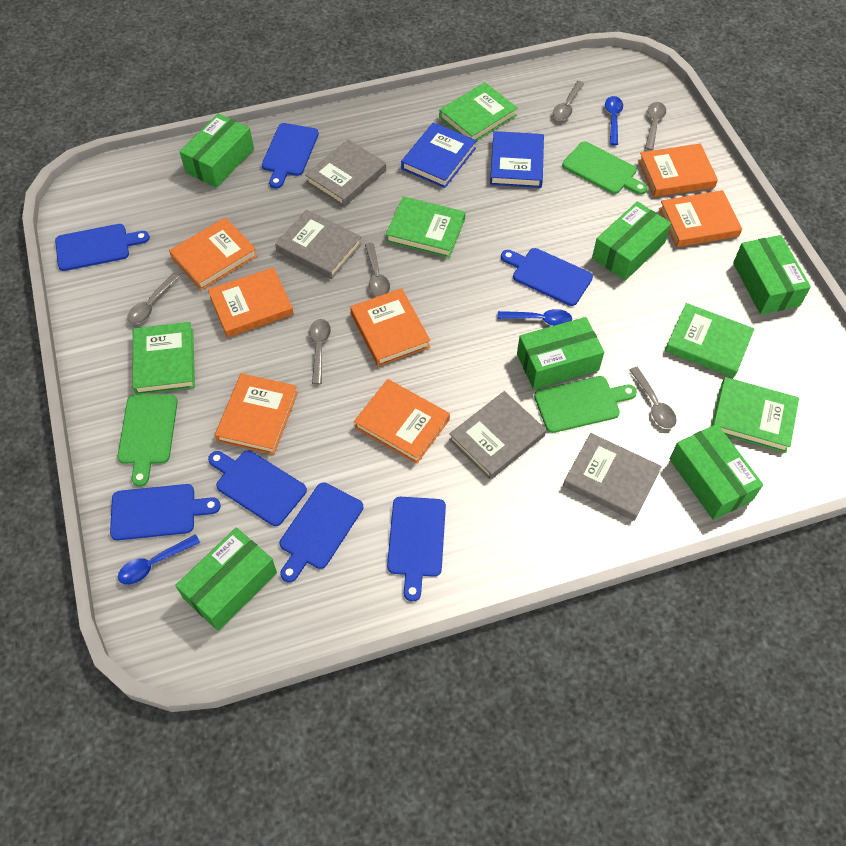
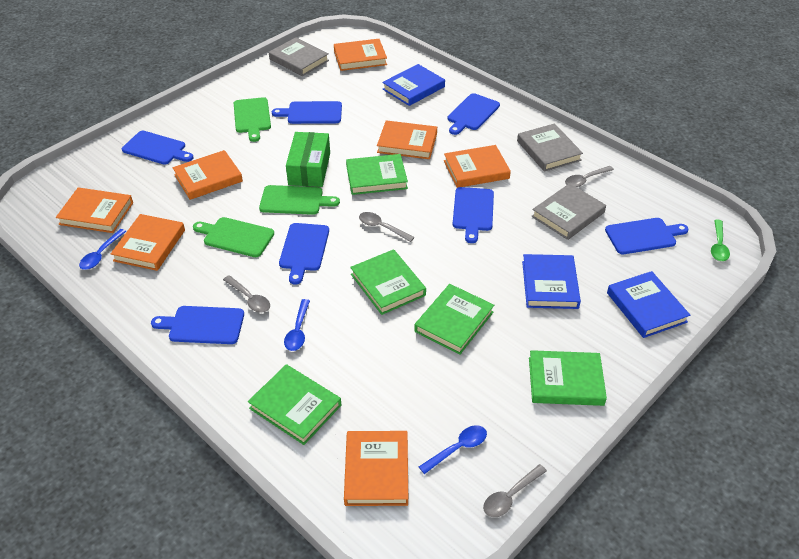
blue book: [401,122,476,188] [490,131,544,188] = 2 -> [382,64,445,106] [522,254,581,309] [607,271,690,338] = 3
green box: [175,528,277,631] [180,114,254,188] [517,317,604,389] [592,201,671,281] [670,424,763,520] [733,235,811,315] = 6 -> [286,132,330,187] = 1
green spoon: none = 0 -> [711,220,730,261] = 1
grey book: [275,210,362,279] [305,139,386,207] [449,391,546,480] [563,433,662,521] = 4 -> [269,37,329,76] [517,123,583,172] [531,183,606,240] = 3
grey spoon: [127,273,180,324] [309,319,331,384] [365,243,390,296] [553,81,585,120] [630,367,676,429] [645,102,666,150] = 6 -> [223,275,270,313] [359,212,415,242] [483,464,547,517] [565,166,614,187] = 4

